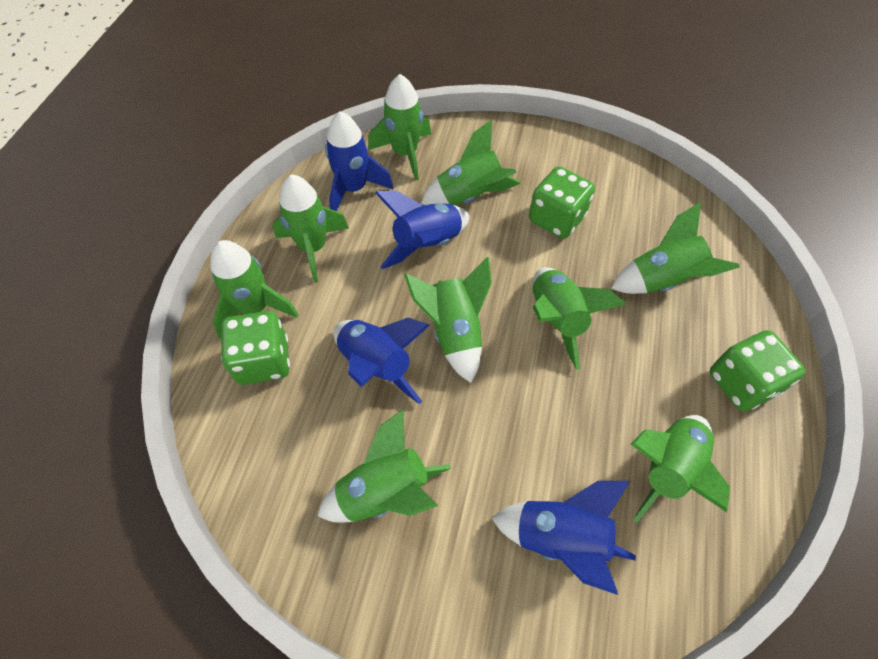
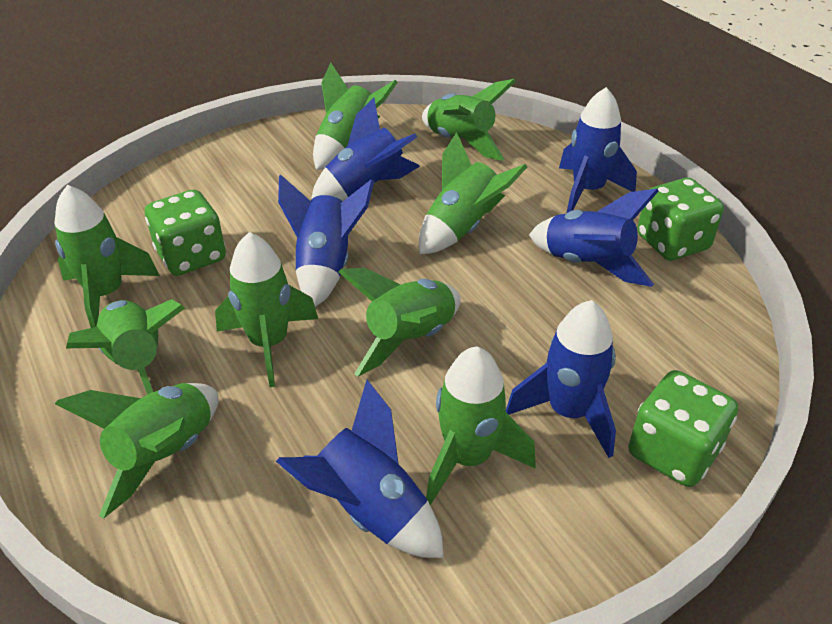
blue rocket: [325,111,393,211] [333,318,430,405] [375,191,470,269] [491,481,636,595] = 4 -> [276,380,444,558] [278,174,374,307] [311,98,420,200] [506,300,616,458] [529,189,659,287] [559,87,637,214] = 6

